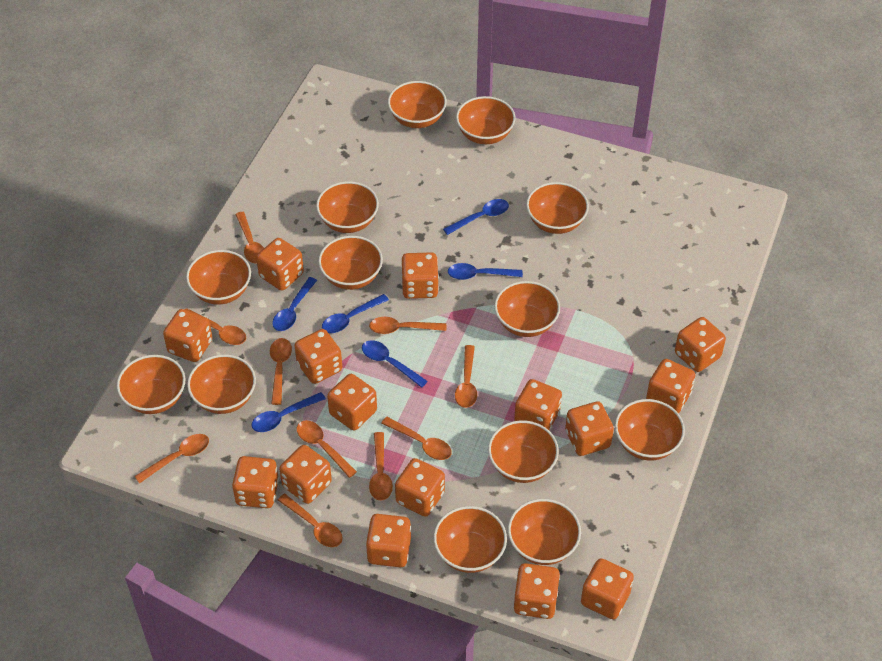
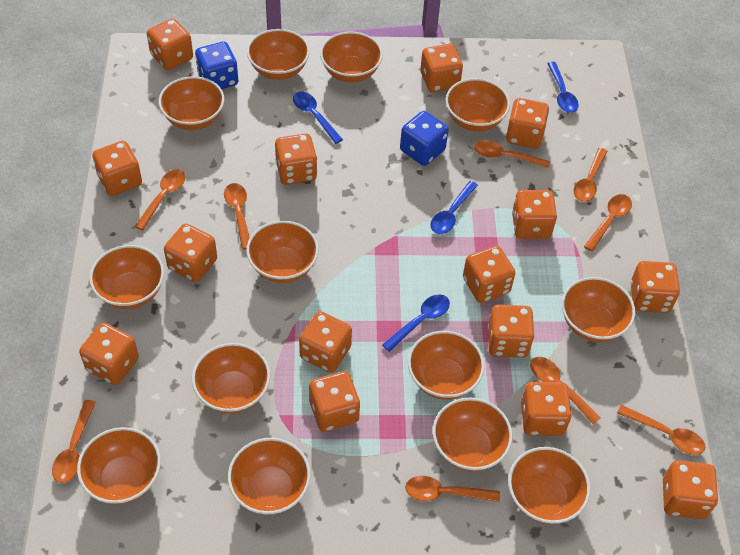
blue dice: none = 0 -> [195,42,238,89] [400,111,448,166] = 2
blue spoon: [252,392,326,432] [272,277,317,331] [322,294,389,333] [362,340,428,388] [443,199,509,235] [448,263,523,280] = 6 -> [293,92,343,144] [382,294,450,352] [430,181,478,234] [547,62,579,113] = 4
orange spoon: [134,434,209,484] [184,308,246,345] [235,212,264,264] [270,338,292,405] [278,494,343,547] [297,420,357,478] [369,317,446,334] [369,432,393,501] [381,416,452,460] [455,345,477,408] = 10 -> [52,400,96,483] [134,169,186,230] [224,183,250,250] [405,476,500,502] [474,140,550,168] [530,357,601,424] [574,148,607,202] [584,194,632,252] [617,405,705,455] = 9

